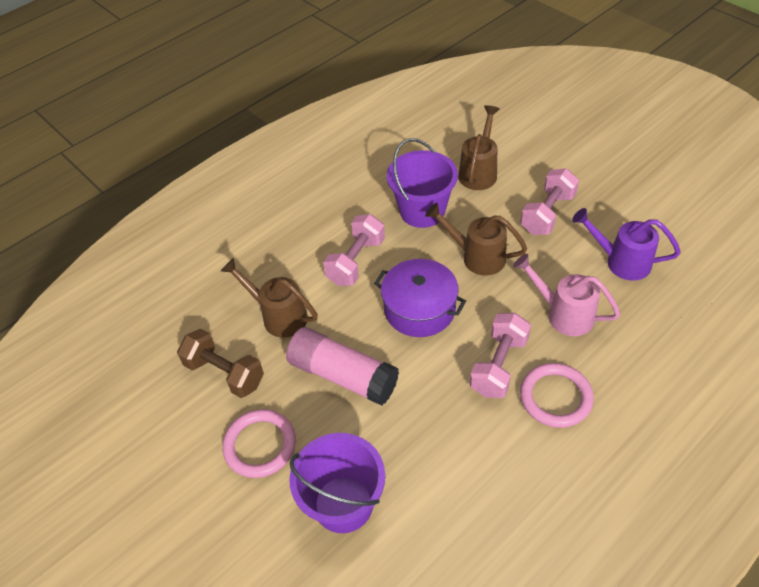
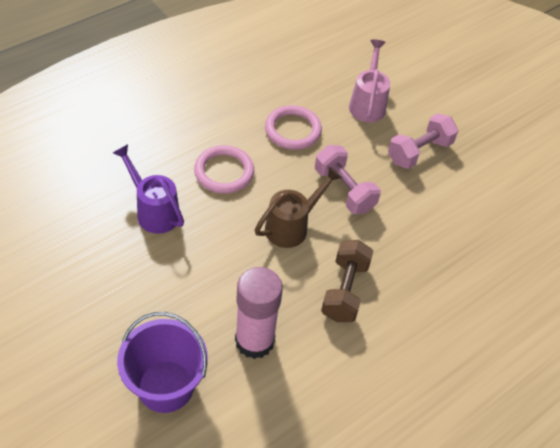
brown watering can: [221,258,318,338] [425,203,527,276] [458,105,500,190] = 3 -> [255,166,342,248] = 1
pink dumbbell: [323,214,385,286] [470,313,531,398] [520,168,579,235] = 3 -> [315,145,381,214] [388,113,458,169] = 2
purple bucket: [289,433,385,533] [387,138,458,228] = 2 -> [117,312,208,413] = 1
purple pot: [374,259,466,337] = 1 -> none = 0

